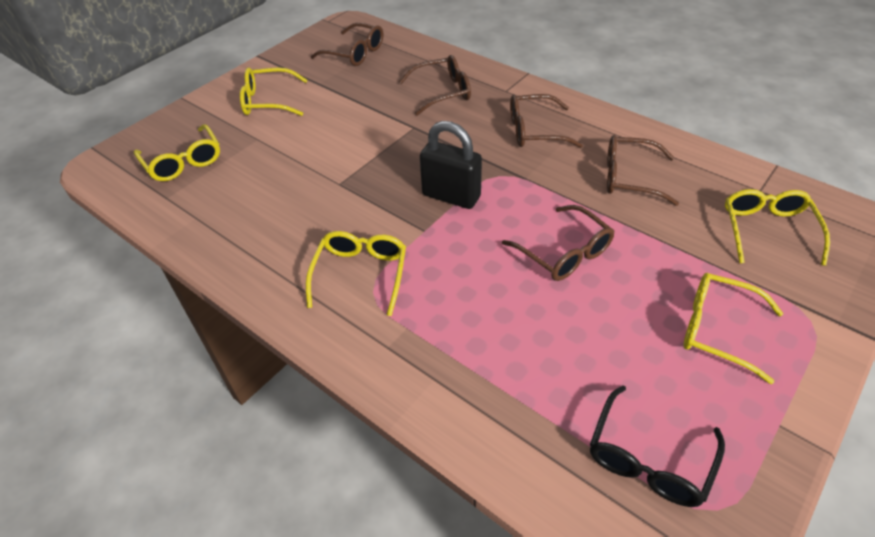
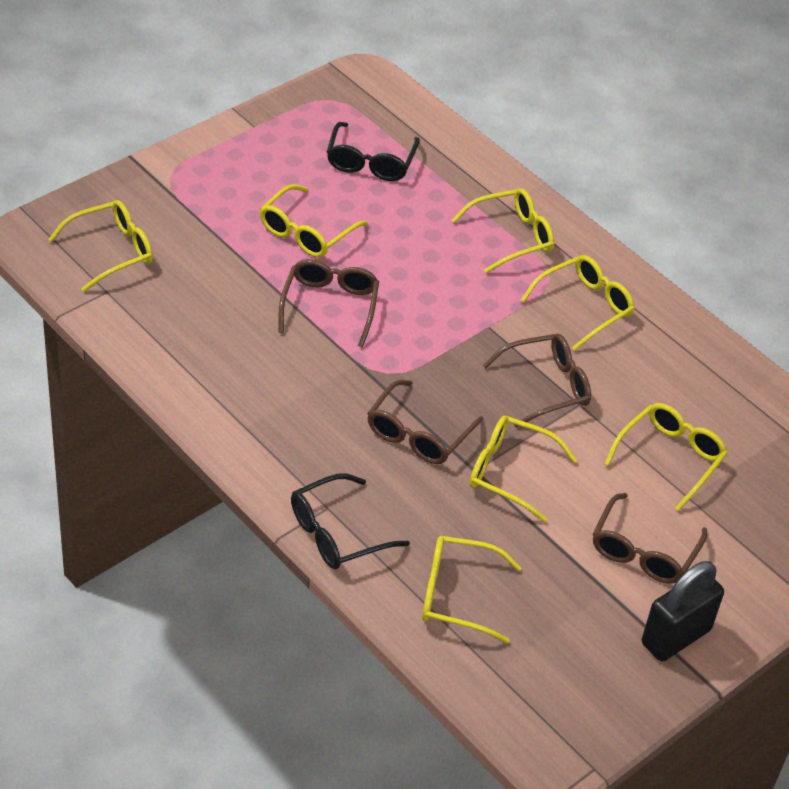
black glasses: [590,385,725,507] = 1 -> [291,473,410,569] [327,122,420,181] = 2
brown glasses: [311,23,383,66] [399,55,471,116] [502,205,614,281] [510,94,583,148] [607,135,679,206] = 5 -> [278,259,379,347] [367,380,484,464] [483,334,591,427] [593,493,708,584] = 4
yellow glasses: [134,124,220,181] [240,68,307,116] [306,231,406,316] [683,273,783,384] [725,189,830,266] = 5 -> [48,200,153,292] [260,184,368,258] [422,536,522,644] [452,188,554,274] [470,415,577,522] [521,255,635,350] [604,403,728,511] = 7

